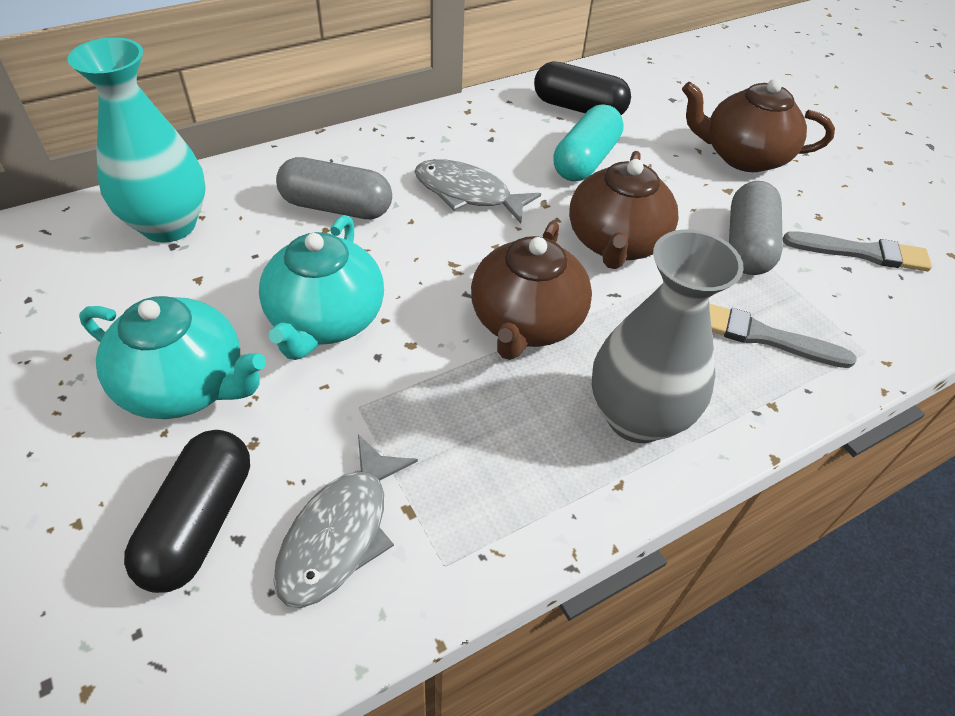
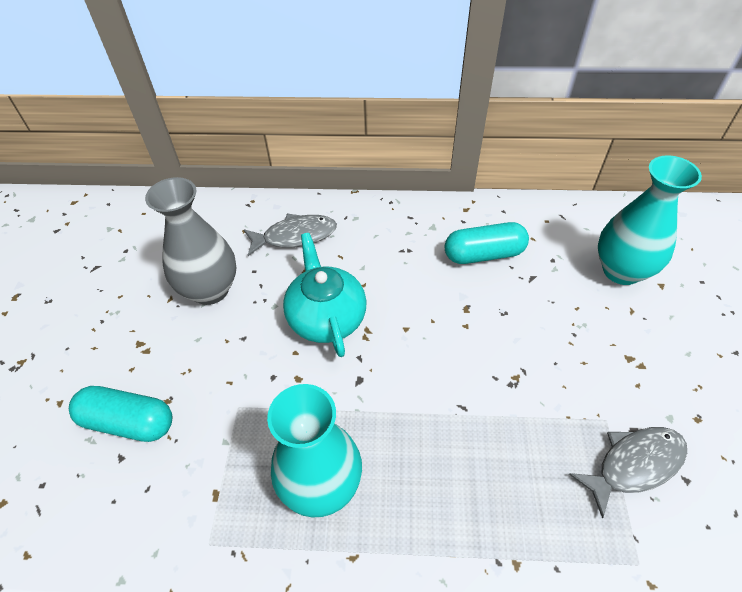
black capsule: [124,430,250,593] [534,61,631,115] = 2 -> none = 0
brown teapot: [471,221,592,360] [569,151,679,269] [682,79,835,172] = 3 -> none = 0
grey brush: [709,303,857,368] [783,231,932,271] = 2 -> none = 0
grey capsule: [276,157,392,219] [729,181,783,275] = 2 -> none = 0
turquoise capsule: [554,104,624,181] = 1 -> [69,386,172,442] [445,222,529,264] = 2
turquoise teapot: [79,296,266,419] [259,215,384,360] = 2 -> [283,233,367,357] = 1
turquoise vase: [68,37,206,243] = 1 -> [267,384,362,518] [598,155,702,285] = 2

